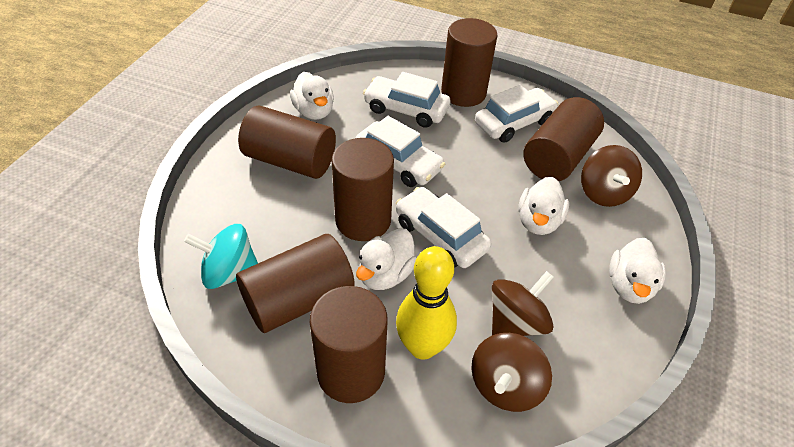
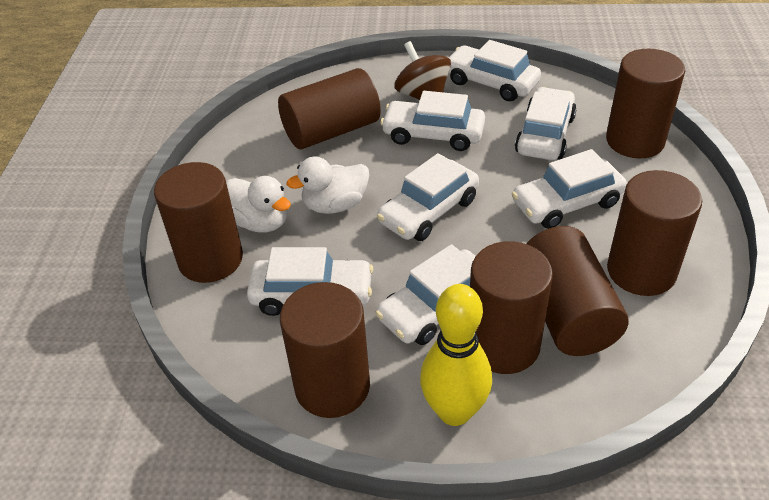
brown cylinder: [236,234,355,333] [238,106,336,179] [310,286,387,403] [332,138,394,241] [441,18,498,107] [523,97,604,181] = 6 -> [154,162,243,283] [278,68,381,149] [280,282,370,418] [470,241,553,374] [526,226,629,356] [606,49,685,158] [607,170,702,296] = 7
brown spinning top: [471,333,552,412] [492,271,554,336] [581,145,642,207] = 3 -> [395,41,451,100] = 1
turquoise spinning top: [184,224,258,289] = 1 -> none = 0
white car: [356,116,445,187] [363,72,451,128] [396,187,491,268] [475,85,558,143] = 4 -> [247,247,373,316] [375,244,476,345] [377,153,479,241] [380,91,485,151] [449,40,541,101] [512,149,627,229] [515,87,577,160] = 7
white duck: [290,72,334,120] [356,228,417,290] [518,177,569,235] [609,238,666,304] = 4 -> [226,176,291,233] [286,157,369,214] = 2

